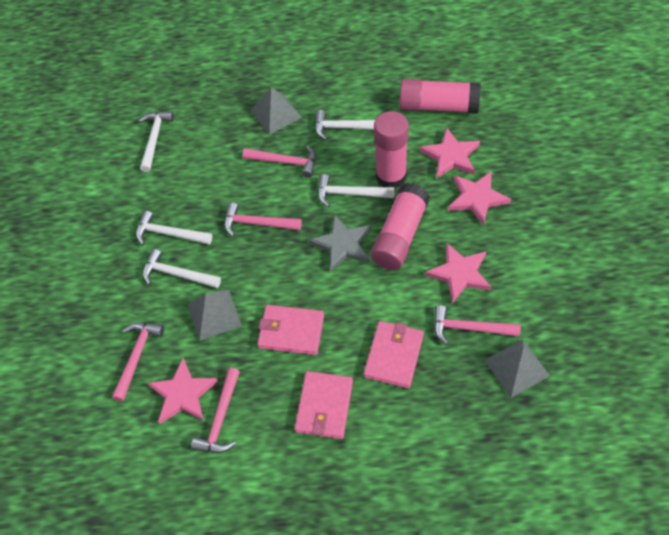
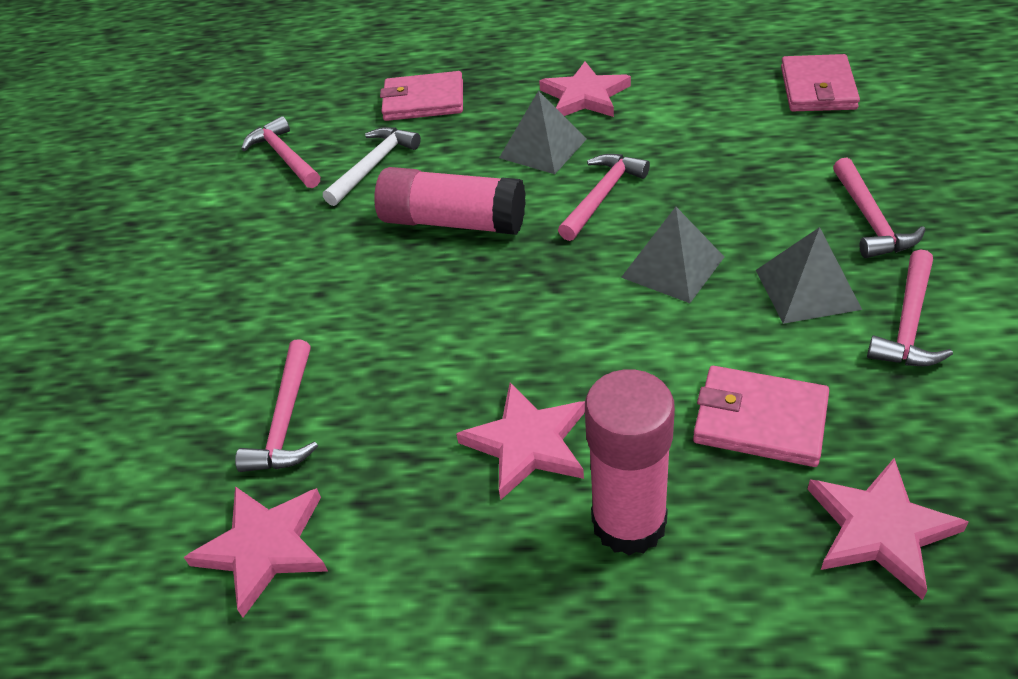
grey star: [309,214,371,272] = 1 -> none = 0
pink glue stick: [370,183,430,270] [374,111,409,189] [399,79,481,114] = 3 -> [374,167,526,235] [585,369,675,556] = 2
white hammer: [136,211,212,245] [139,112,174,172] [143,249,221,288] [315,110,375,140] [318,174,394,207] = 5 -> [323,127,421,206] = 1

